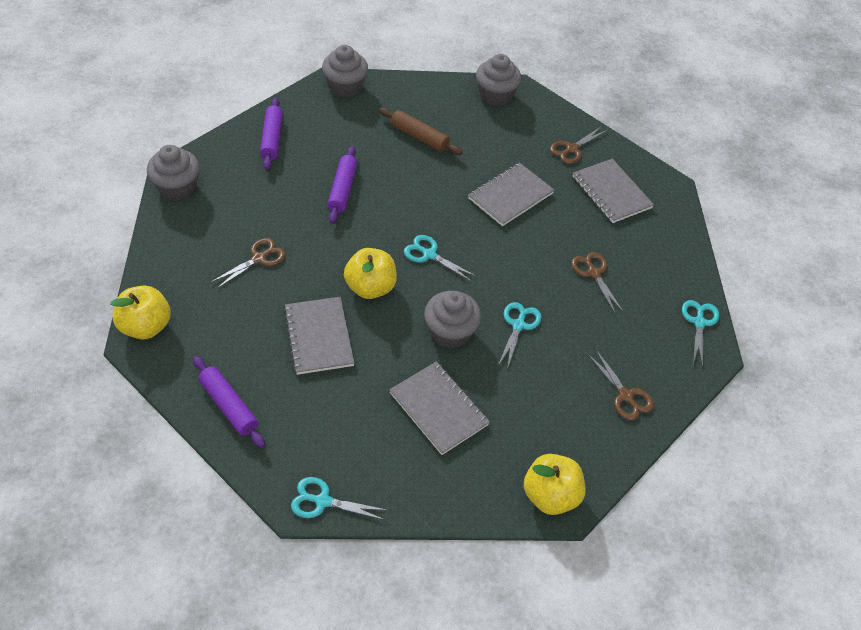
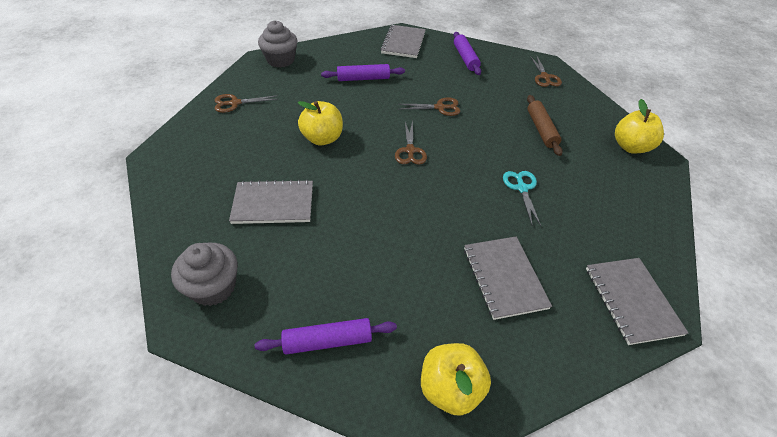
grey cupcake: [147,145,199,201] [322,45,368,97] [424,291,481,348] [476,54,521,106] = 4 -> [171,243,237,306] [258,20,297,68] = 2
turquoise scissors: [291,477,386,520] [404,235,477,282] [498,302,542,369] [682,300,719,368] = 4 -> [503,171,541,226] = 1

